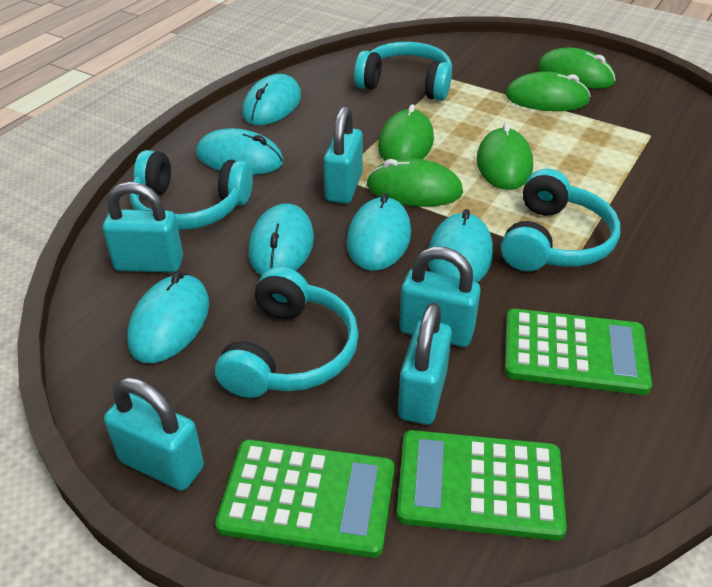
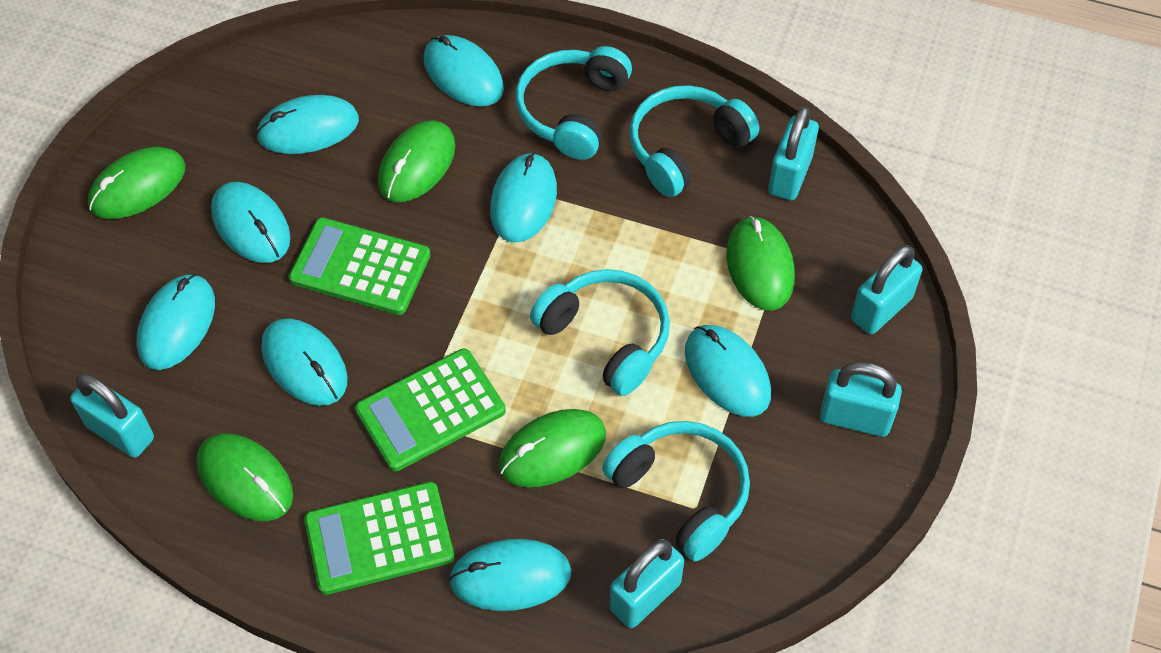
turquoise mouse: [127,272,209,363] [196,128,284,175] [242,74,301,125] [249,203,314,275] [347,193,411,271] [428,209,493,283] = 6 -> [136,274,215,370] [211,182,290,263] [256,95,359,154] [261,318,348,406] [424,35,504,107] [449,539,572,611] [490,152,557,242] [685,325,771,417] = 8

